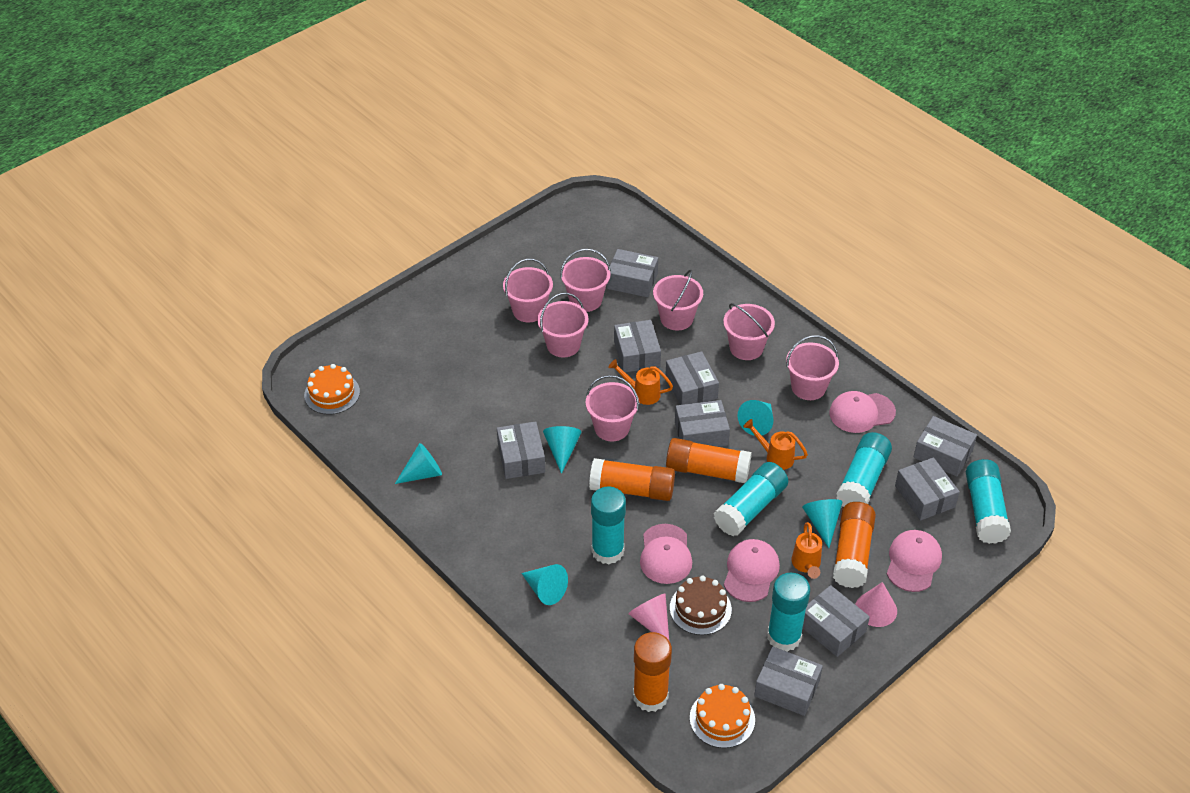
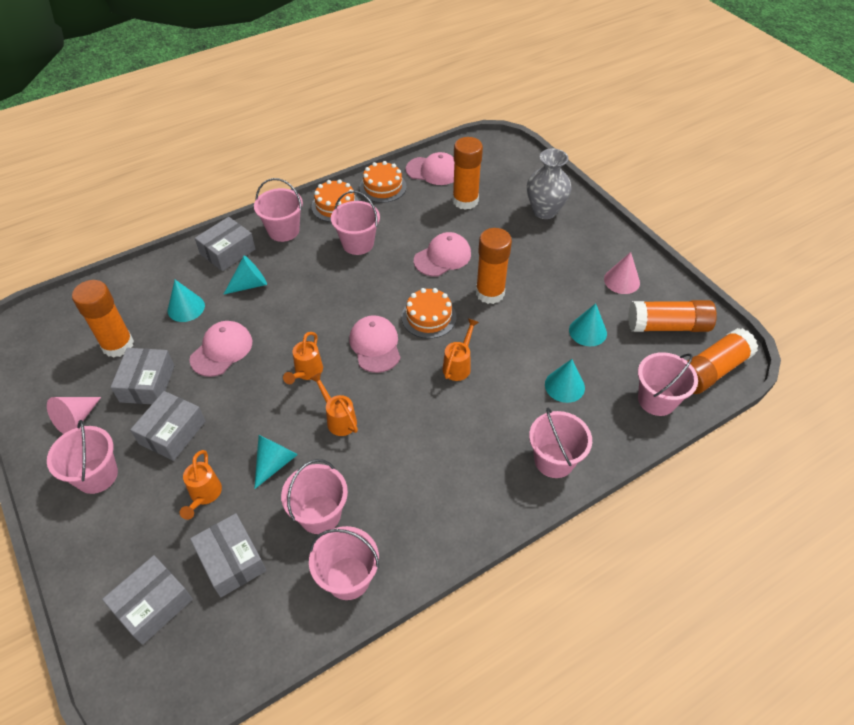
brown cake: [670,576,732,635] = 1 -> none = 0
grey box: [497,421,545,479] [607,249,658,297] [614,320,661,372] [665,351,719,405] [675,400,730,447] [754,646,823,716] [803,585,870,657] [895,457,960,521] [914,416,977,476] = 9 -> [102,555,193,645] [111,348,174,404] [130,391,205,461] [190,513,266,597] [195,217,256,271] = 5
grey vase: none = 0 -> [527,148,572,219] = 1
orange cake: [304,364,360,415] [690,684,755,748] = 2 -> [311,179,359,222] [360,161,407,203] [402,288,457,339] = 3
orange glue stick: [589,458,675,501] [633,632,672,712] [666,438,751,483] [833,502,876,588] = 4 -> [72,280,134,358] [452,137,483,210] [476,228,512,304] [628,300,717,332] [688,328,758,394] = 5
orange watering can: [608,359,673,405] [743,419,808,470] [792,522,822,579] = 3 -> [180,450,222,520] [283,332,323,384] [310,373,358,436] [442,318,479,381] = 4
turquoise glue stick: [591,487,626,564] [714,462,788,536] [767,573,810,652] [836,432,892,507] [966,459,1011,544] = 5 -> none = 0

